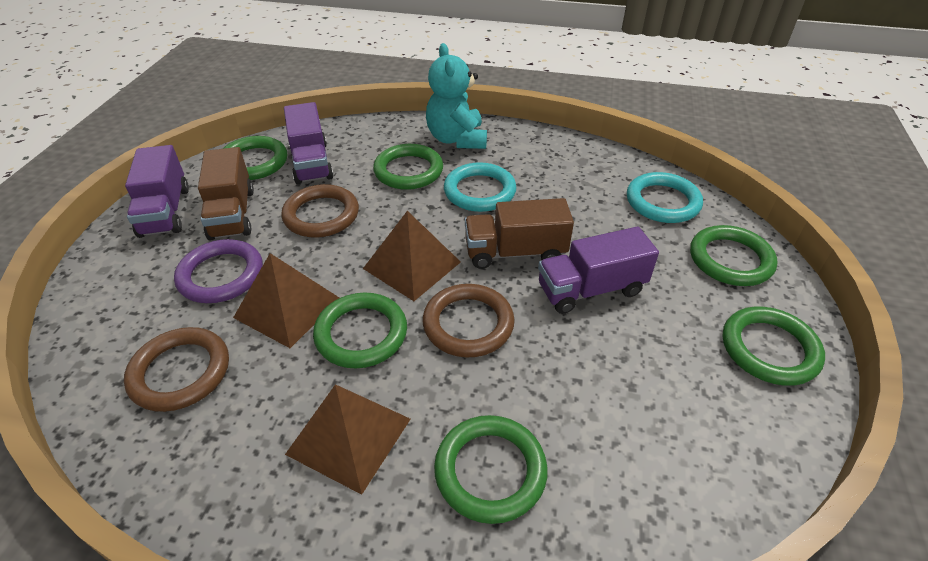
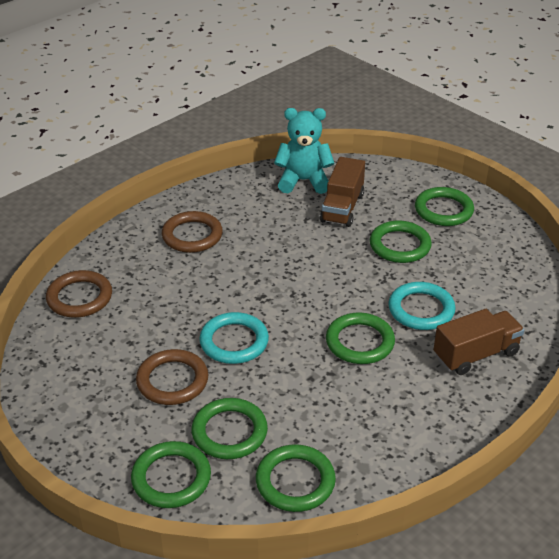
brown pyramid: [233,253,339,348] [285,385,410,495] [363,211,461,301] = 3 -> none = 0
purple ring: [174,239,263,303] = 1 -> none = 0
purple truck: [125,145,189,238] [284,102,334,184] [538,226,659,314] = 3 -> none = 0

